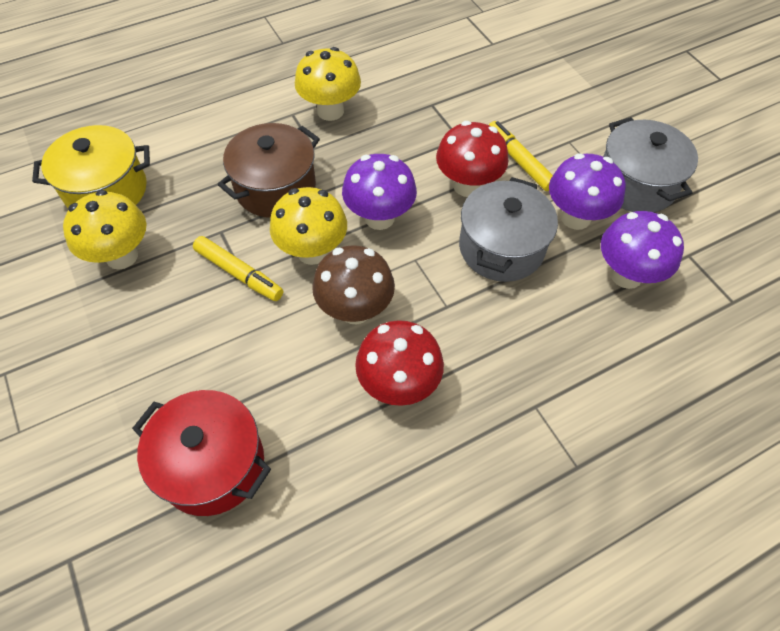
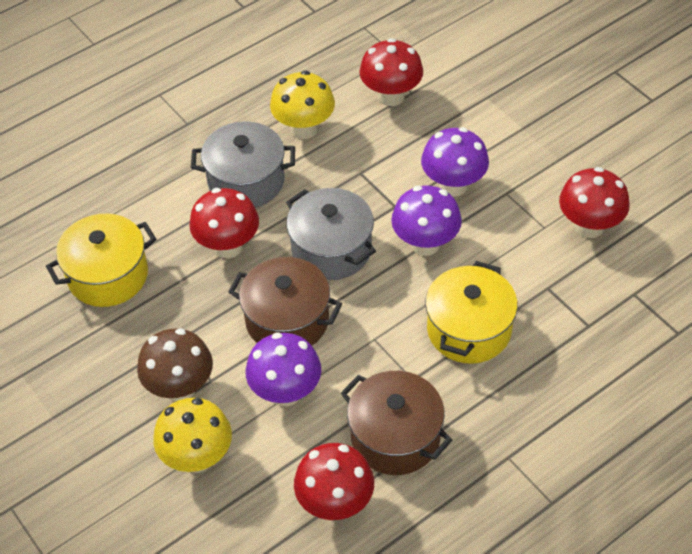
brown pot: [218,123,320,218] = 1 -> [228,257,342,345] [341,371,452,475] = 2
red mushroom: [355,320,444,406] [436,121,508,197] = 2 -> [189,188,259,258] [294,443,374,520] [359,38,423,106] [559,167,630,238] = 4
red pot: [132,390,271,516] = 1 -> none = 0
yellow marker: [193,236,283,301] [489,121,553,191] = 2 -> none = 0
yellow mushroom: [63,190,147,270] [270,187,347,265] [295,47,361,121] = 3 -> [153,398,232,473] [270,71,335,139] = 2
yellow pot: [32,125,150,208] = 1 -> [46,214,156,307] [425,261,518,364] = 2

